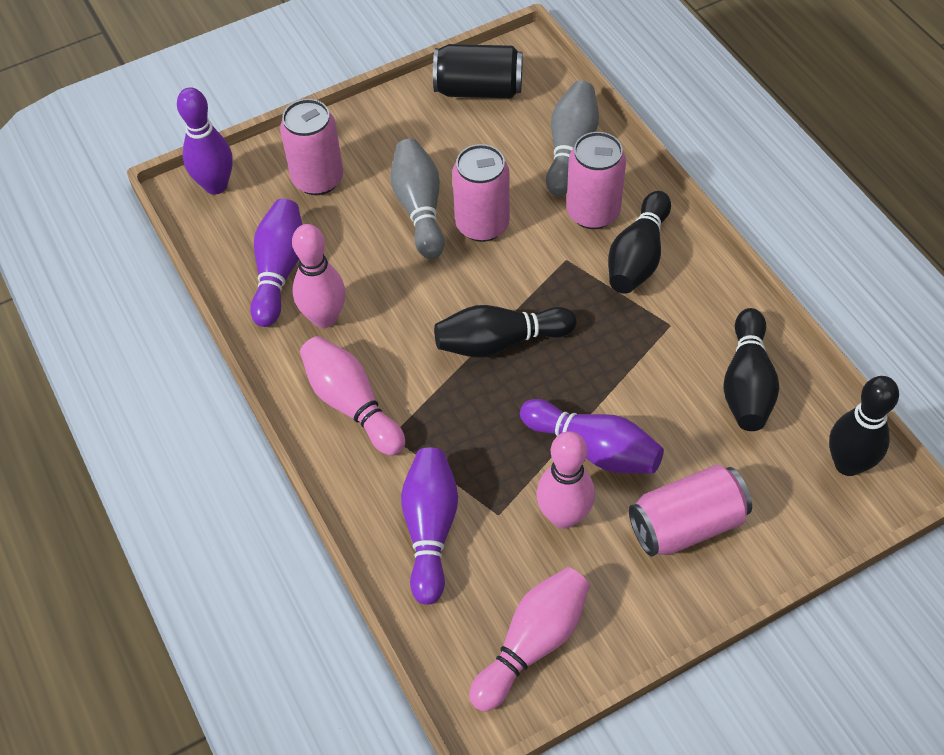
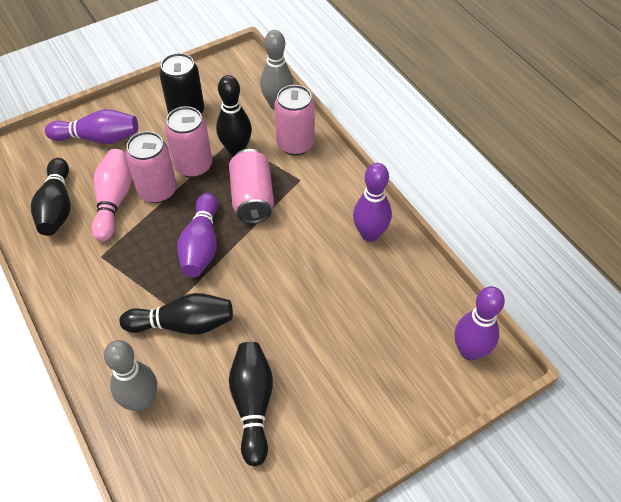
pink bowling pin: [292,224,345,328] [300,336,405,456] [469,567,590,711] [536,431,595,529] = 4 -> [91,149,131,241] = 1

